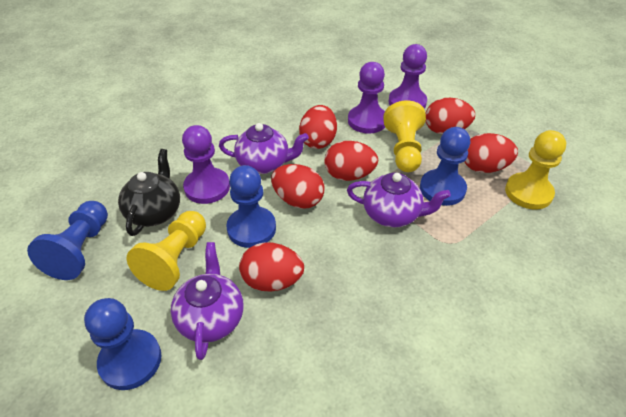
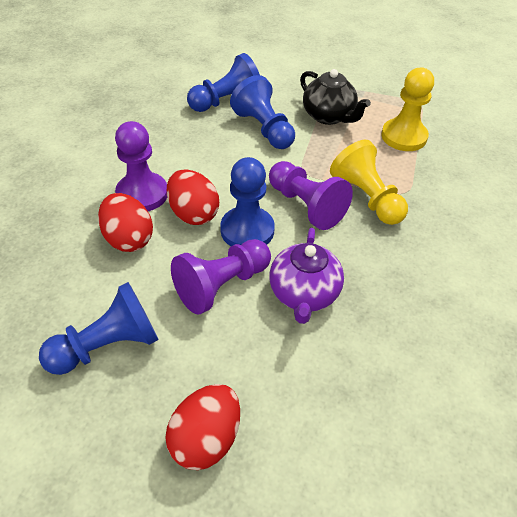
purple teapot: [171,242,244,360] [219,123,309,174] [347,172,451,228] = 3 -> [269,228,344,324] = 1
red egg: [239,242,304,291] [271,164,324,209] [299,105,337,149] [324,141,378,181] [425,98,475,134] [464,133,518,173] = 6 -> [98,193,153,252] [165,384,240,470] [167,170,219,225] = 3
yellow pawn: [127,211,206,291] [383,100,426,172] [505,130,566,209] = 3 -> [330,140,408,225] [381,67,434,151] = 2

